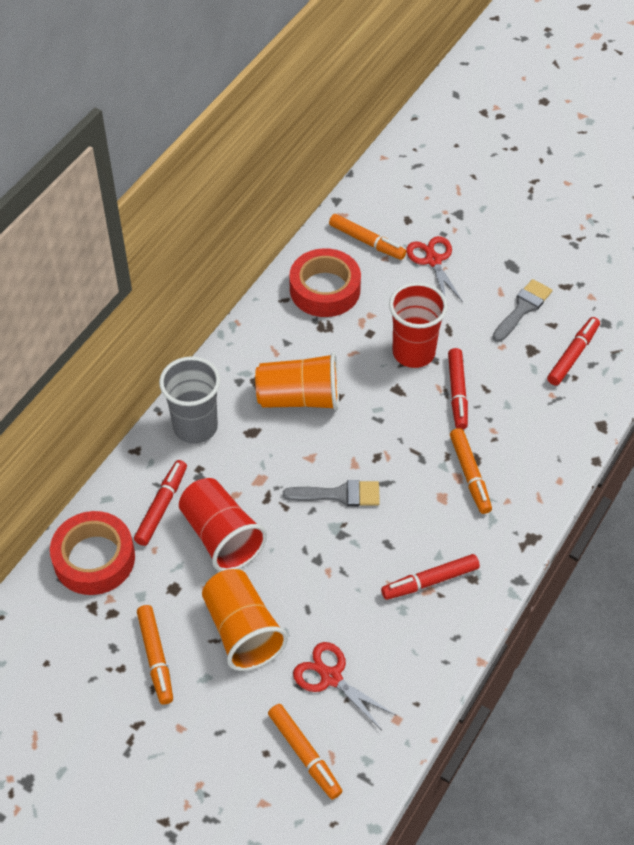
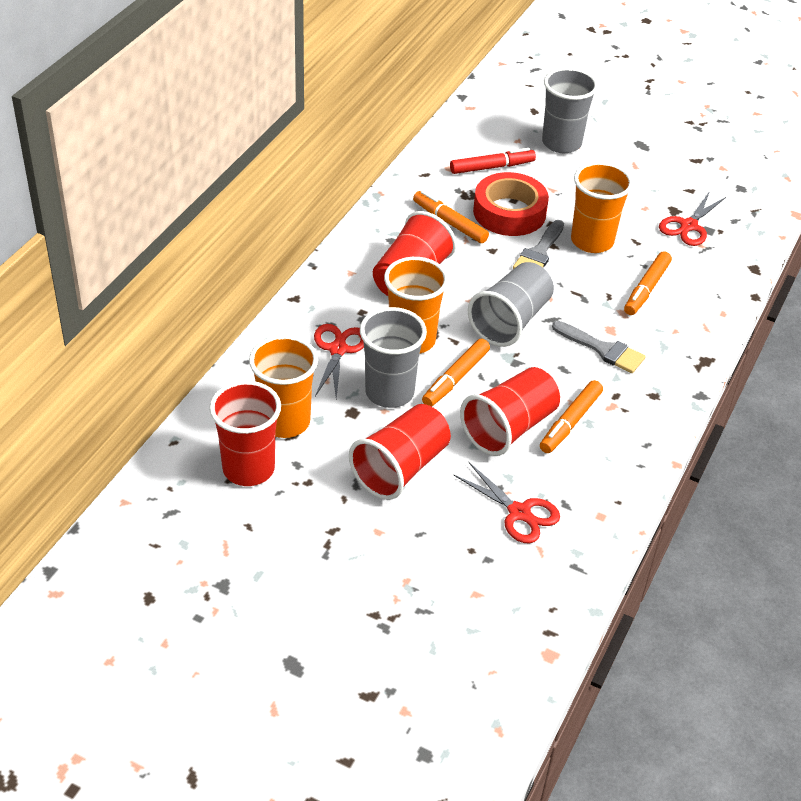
grey cup: [159,356,220,444] = 1 -> [360,307,427,408] [468,262,554,347] [542,68,598,153] = 3
orange cup: [202,569,288,671] [255,353,339,411] = 2 -> [249,335,318,438] [384,257,449,353] [571,162,633,253] = 3
red cup: [179,478,267,572] [389,282,448,368] = 2 -> [209,381,281,486] [349,404,451,500] [373,211,456,296] [460,367,560,456] = 4
red marker: [134,460,187,546] [381,554,480,600] [448,348,468,429] [547,317,600,386] = 4 -> [450,148,536,174] = 1
red scissors: [293,642,395,730] [406,236,463,302] = 2 -> [314,324,364,399] [454,462,560,543] [659,191,726,246] = 3
red tape: [50,511,135,595] [289,248,361,317] = 2 -> [473,172,549,236] = 1

